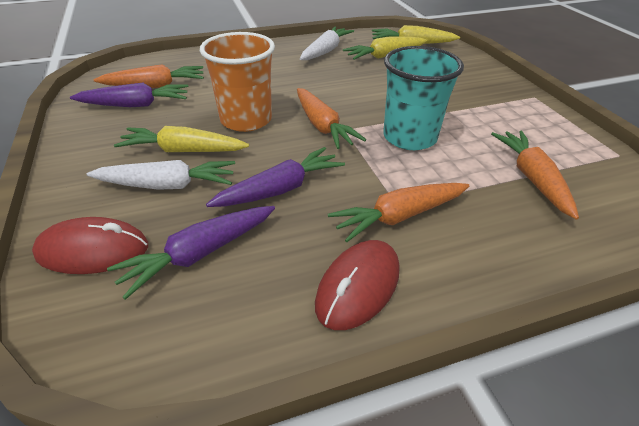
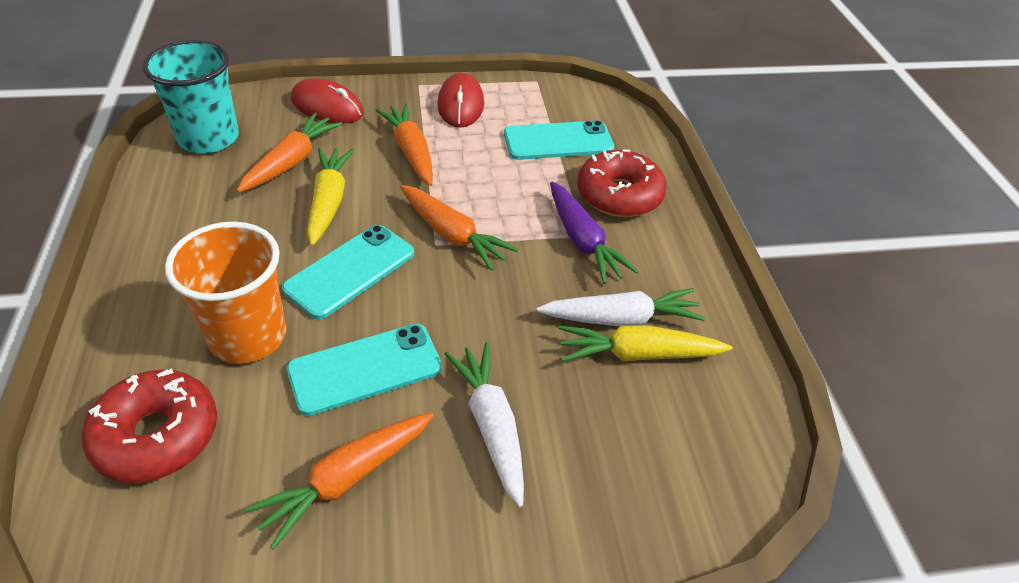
purple carrot: [70,83,188,107] [107,206,275,300] [206,147,345,207] = 3 -> [550,182,639,284] = 1
red donut: none = 0 -> [82,369,217,483] [577,149,667,217] = 2
turquoise phone: none = 0 -> [282,225,414,319] [287,324,442,416] [504,120,615,160] = 3
yellow carrot: [114,126,249,152] [343,36,427,60] [372,25,460,44] = 3 -> [307,148,354,246] [559,325,733,362] = 2

